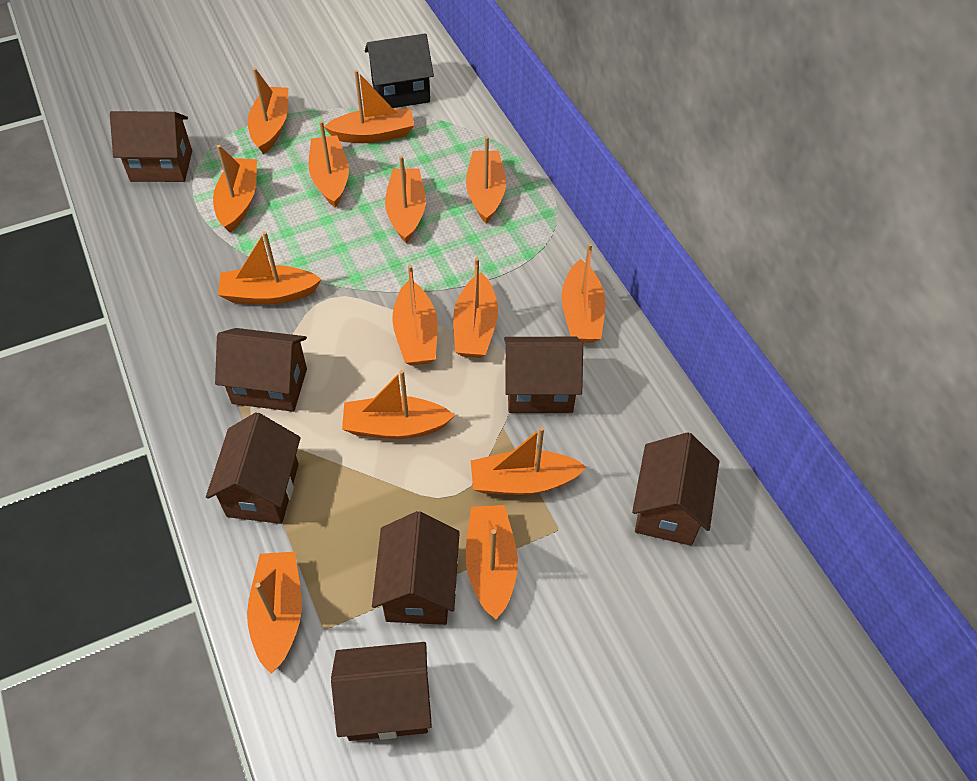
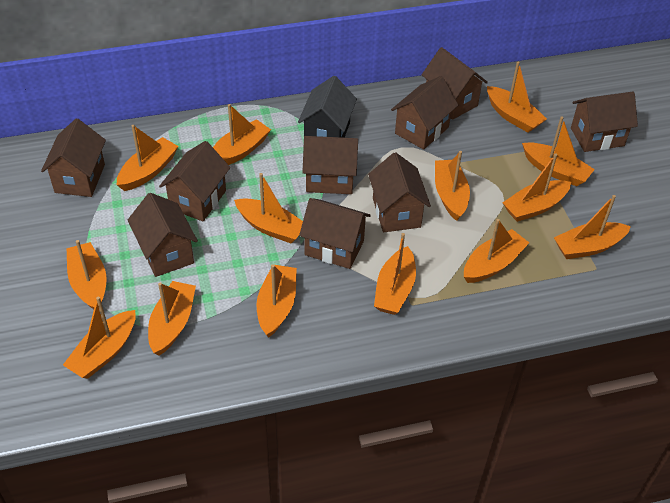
brown house: [110,111,192,182] [206,412,301,524] [215,328,307,412] [331,642,432,741] [372,511,460,625] [504,337,583,413] [632,432,719,546] = 7 -> [41,119,106,197] [128,193,198,277] [159,141,230,221] [299,198,371,269] [302,136,358,194] [368,152,431,232] [391,76,458,150] [422,47,488,120] [571,92,638,152] = 9

